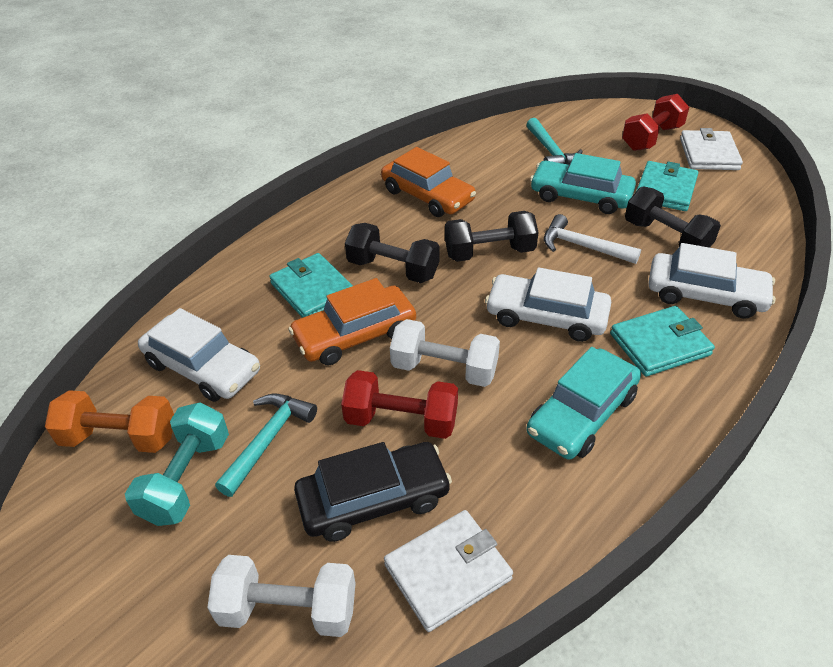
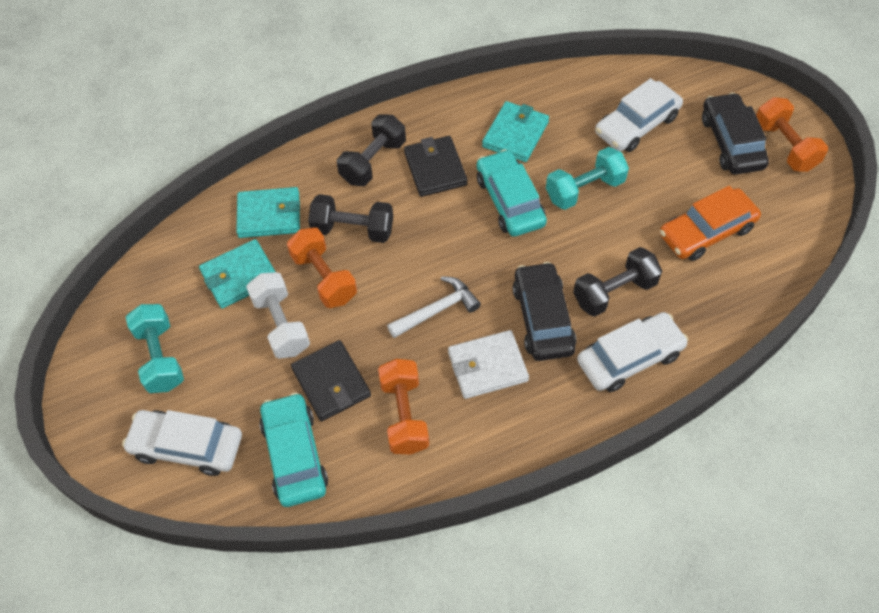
black car: [294,442,452,542] = 1 -> [513,262,576,361] [702,93,769,174] = 2
black wallet: none = 0 -> [291,340,371,421] [404,136,468,197] = 2
orange car: [288,278,416,365] [381,147,476,217] = 2 -> [660,186,761,261] = 1
orange dumbbell: [45,390,174,453] = 1 -> [287,228,357,308] [378,359,429,455] [756,97,828,172] = 3
red dumbbell: [341,370,458,439] [622,94,689,151] = 2 -> none = 0
turquoise dumbbell: [125,402,229,526] = 1 -> [126,304,184,393] [546,147,629,210] = 2
turquoise hammer: [215,394,317,497] [526,118,583,165] = 2 -> none = 0
white dumbbell: [207,555,356,637] [390,319,500,387] = 2 -> [246,272,310,359] = 1
white wallet: [384,510,513,632] [680,128,743,170] = 2 -> [448,330,529,399] = 1

